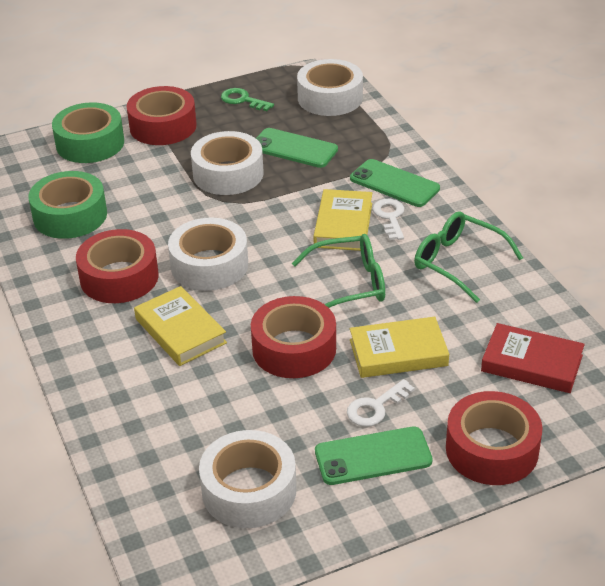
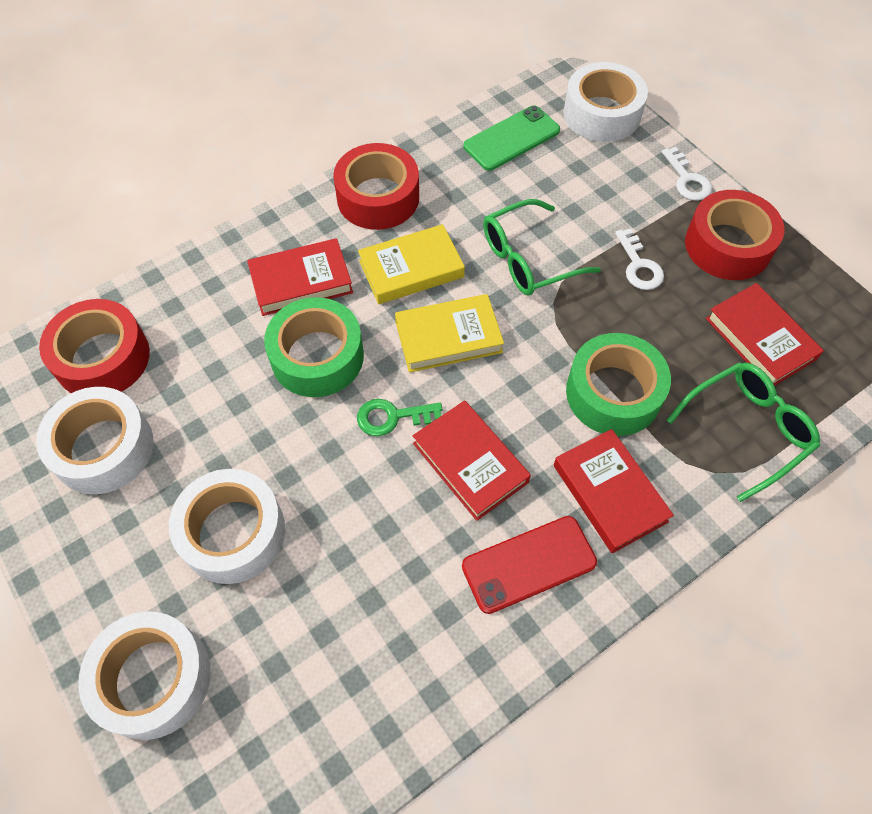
green phone: [256,128,338,168] [315,426,433,485] [350,159,440,207] = 3 -> [464,105,560,171] = 1
red book: [481,323,585,393] = 1 -> [247,238,353,316] [413,400,531,521] [554,429,674,553] [706,283,824,386] = 4
red phone: none = 0 -> [462,516,597,614] = 1
red tape: [76,229,159,303] [127,86,197,145] [251,296,336,378] [446,391,542,485] = 4 -> [39,299,150,393] [333,143,419,230] [685,190,785,280] = 3
yellow book: [134,286,227,366] [313,189,372,251] [350,317,449,378] = 3 -> [358,224,465,304] [395,294,504,373] = 2

